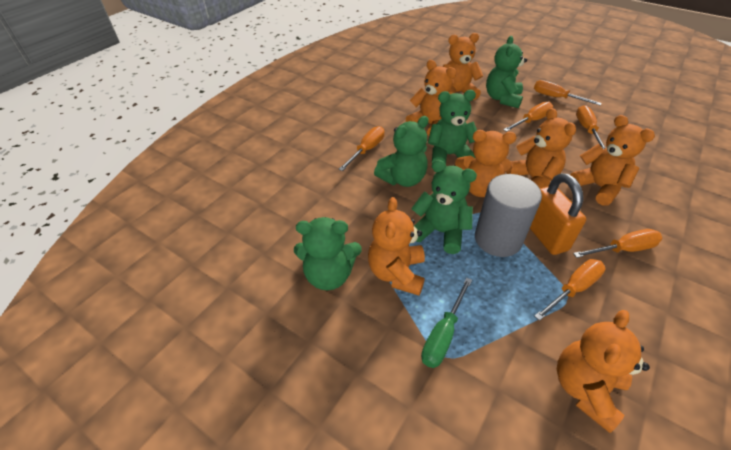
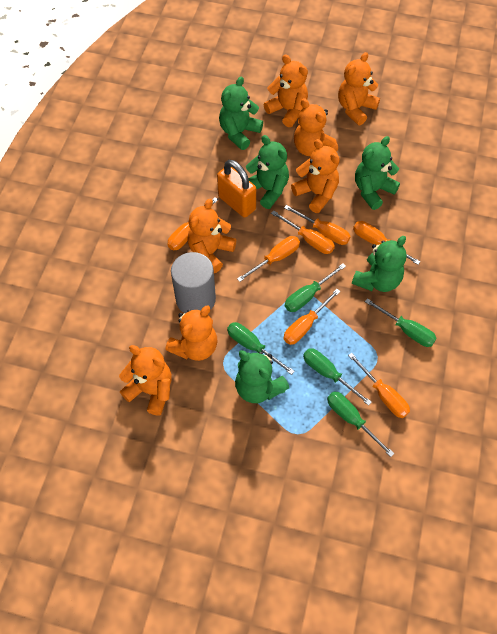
green screwdriver: [421,277,472,368] = 1 -> [227,322,295,375] [285,263,346,312] [303,348,372,406] [327,391,394,457] [365,298,437,347] = 5
orange screwdriver: [339,126,385,171] [503,102,553,132] [534,80,602,105] [534,259,606,321] [573,229,662,258] [576,105,606,149] = 6 -> [167,197,219,250] [237,236,300,282] [271,210,335,254] [284,205,351,245] [284,289,340,345] [348,353,410,418] [353,221,421,265] = 7

